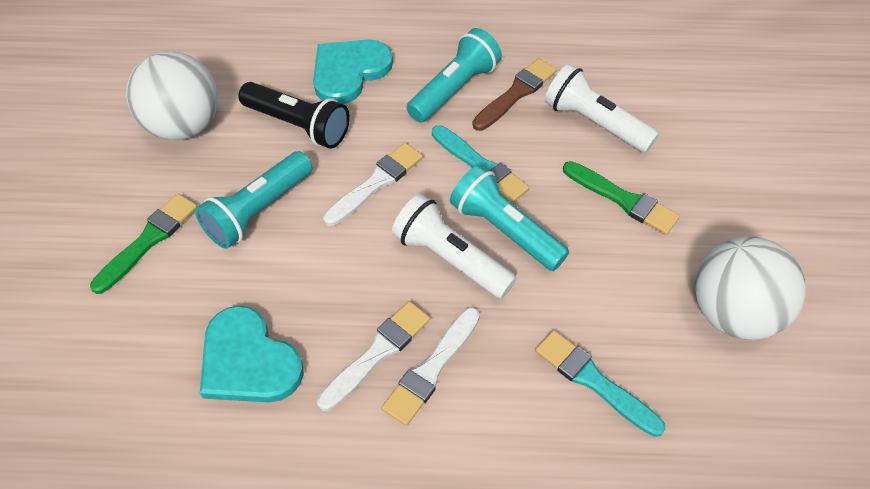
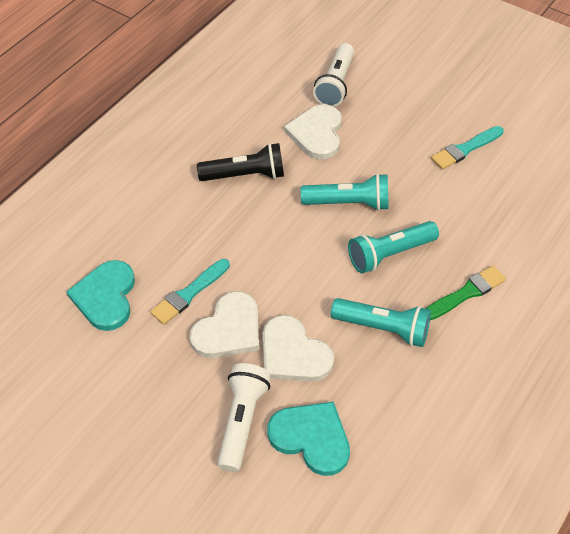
brown brush: [472,58,556,131] = 1 -> none = 0
green brush: [90,194,198,294] [563,161,680,235] = 2 -> [426,266,506,320] = 1
white ball: [126,51,218,140] [695,236,806,340] = 2 -> none = 0
white brush: [317,301,430,411] [323,143,423,226] [382,307,480,426] = 3 -> none = 0
white heart: none = 0 -> [190,291,259,358] [263,315,334,382] [284,104,342,160] = 3

